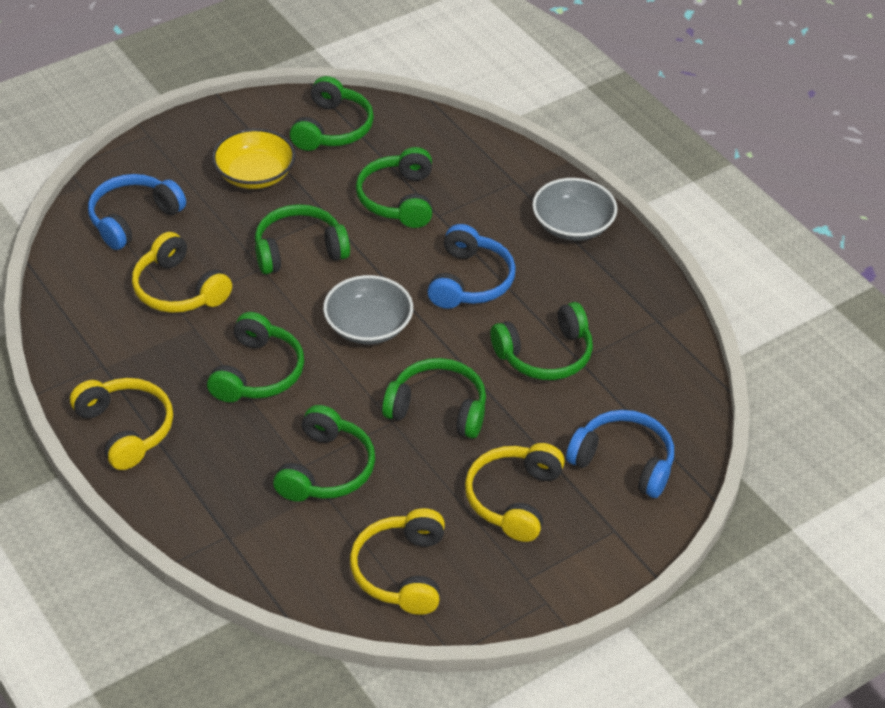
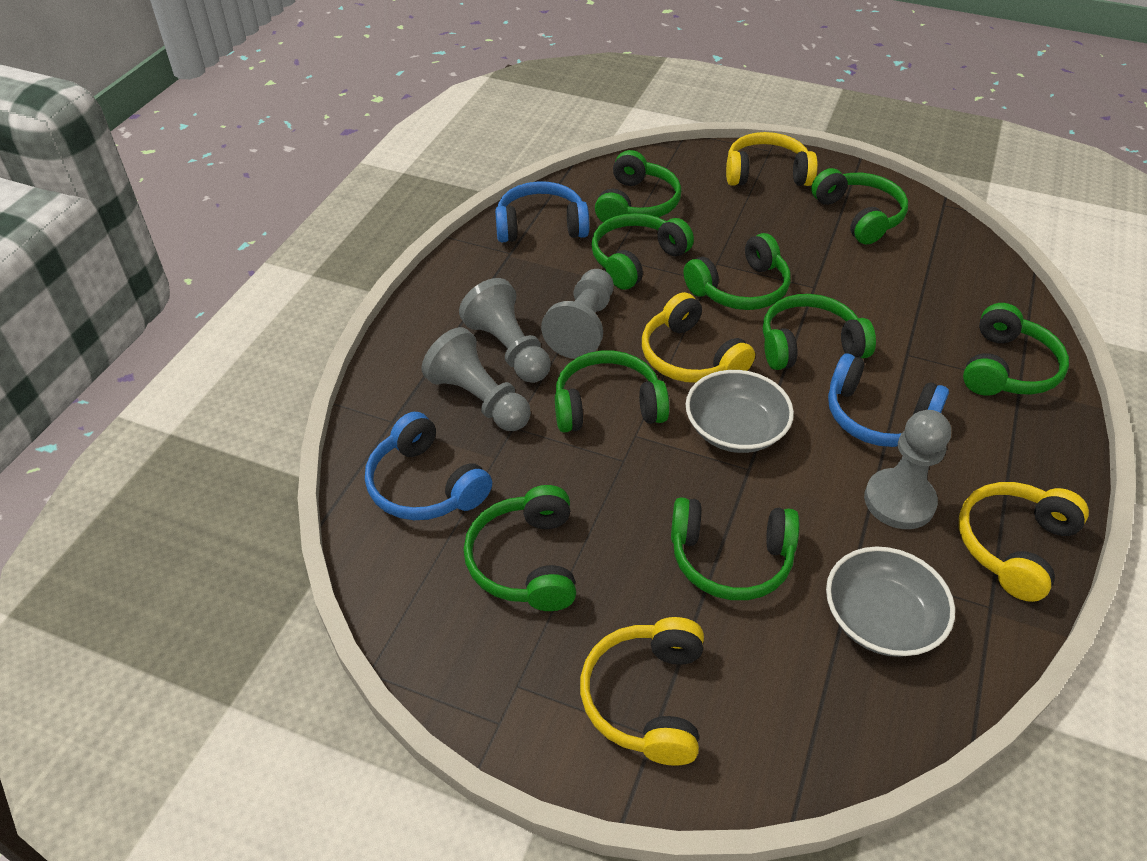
green headphones: [207,312,304,402] [255,204,350,274] [273,405,375,502] [290,76,374,151] [356,147,432,228] [382,358,486,439] [491,302,593,380] = 7 -> [463,485,576,611] [555,351,669,433] [591,213,694,290] [595,150,681,222] [671,497,799,600] [684,233,791,310] [763,294,876,370] [811,168,908,244] [963,303,1069,396] = 9
grey pawn: none = 0 -> [422,327,531,431] [459,278,551,383] [541,269,614,359] [864,410,951,529] = 4
yellow bowl: [212,128,296,189] = 1 -> none = 0

